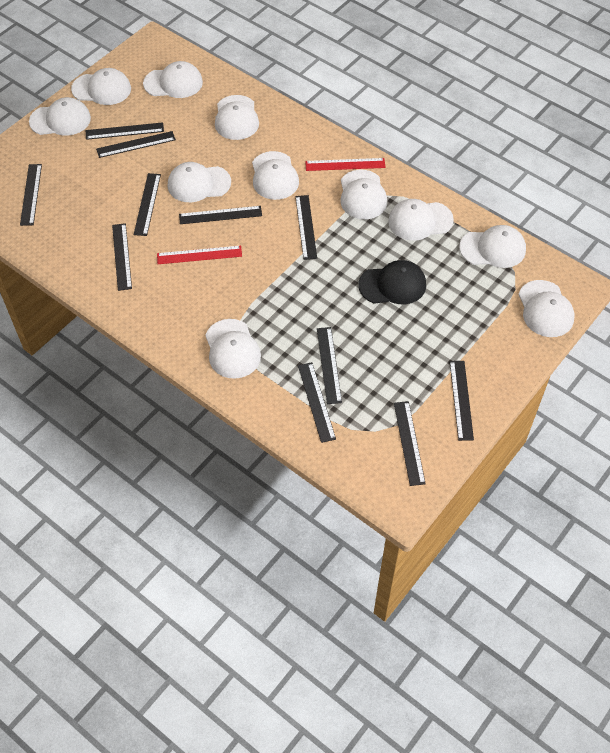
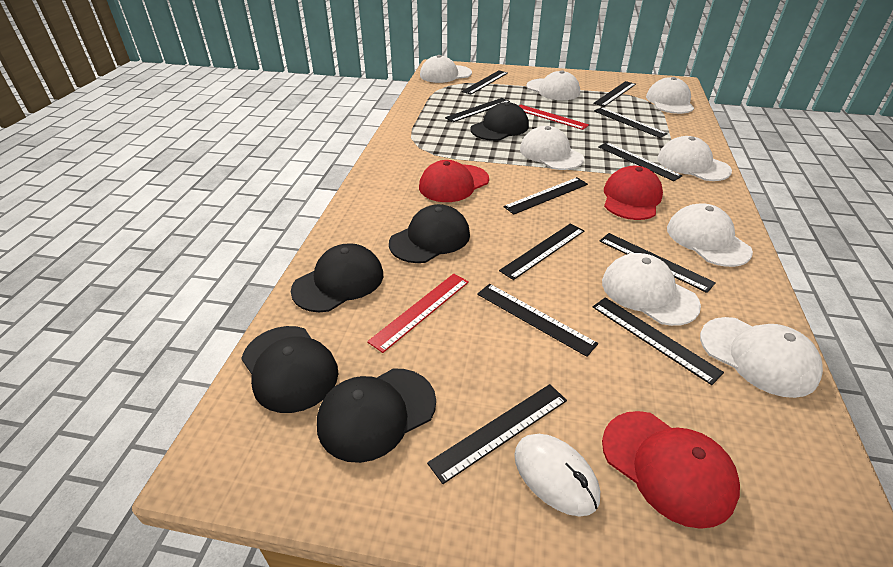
black cap: [358,260,426,304] = 1 -> [241,326,338,413] [291,243,383,312] [317,369,436,463] [389,204,470,263] [470,102,529,141] = 5
red cap: none = 0 -> [419,160,489,202] [602,411,740,529] [604,166,663,220] = 3
white cap: [29,97,91,136] [71,68,131,105] [143,61,203,98] [168,162,231,202] [205,319,261,379] [215,95,259,140] [252,151,299,200] [341,170,387,219] [388,199,454,241] [459,225,526,268] [518,280,575,337] = 11 -> [420,55,472,83] [520,126,584,170] [526,70,580,100] [602,253,701,326] [646,77,694,114] [657,136,732,181] [667,203,753,267] [700,317,823,398] = 8
white mouse: none = 0 -> [514,434,600,516] = 1

